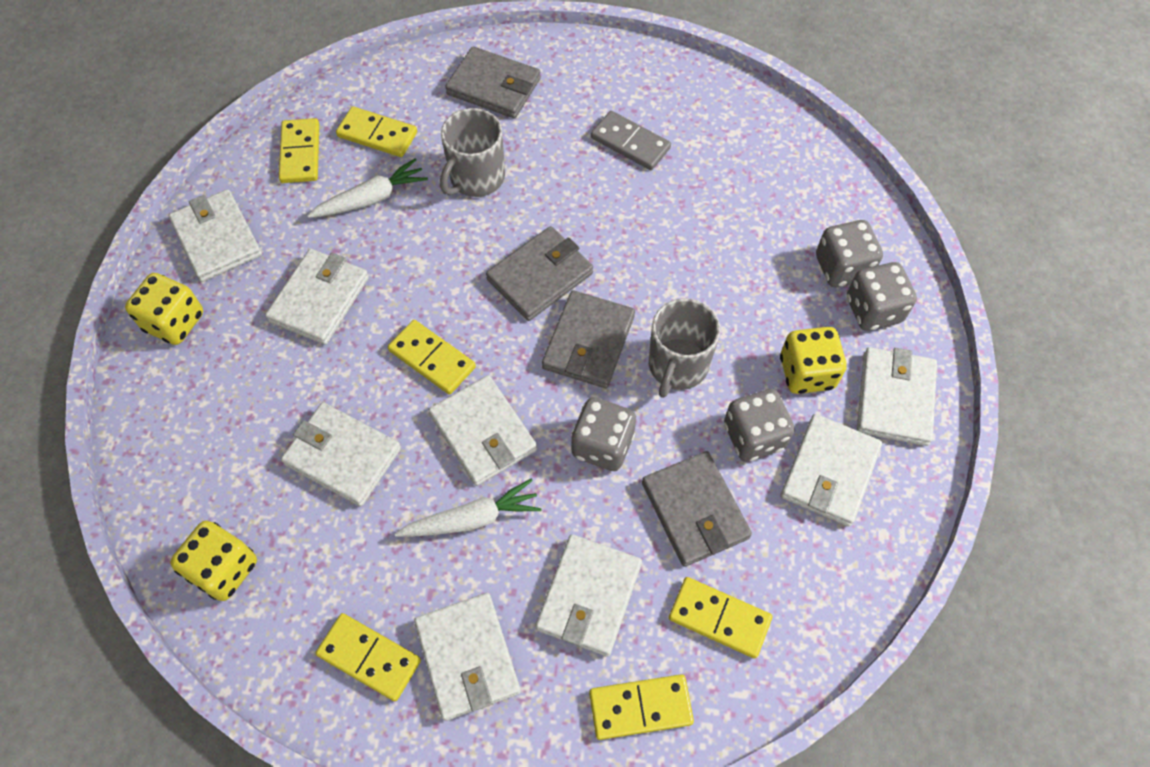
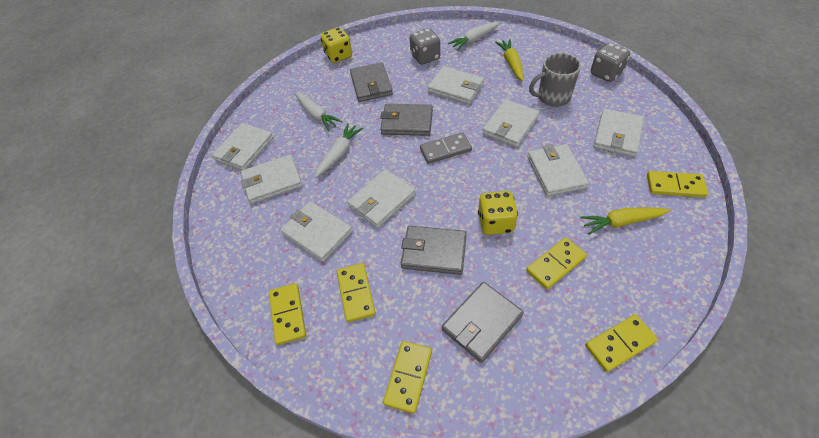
grey dice: [571,397,636,471] [724,389,795,462] [816,220,883,287] [847,262,917,331] = 4 -> [410,28,440,65] [591,43,630,82] = 2
grey mug: [440,108,505,197] [649,298,720,398] = 2 -> [529,53,581,107] = 1
white carrot: [307,158,428,218] [395,479,542,537] = 2 -> [295,92,343,131] [315,123,363,178] [448,21,500,51] = 3
yellow carrot: none = 0 -> [495,39,524,81] [580,207,670,234] = 2
yellow dice: [125,273,203,345] [170,521,257,601] [780,327,847,394] = 3 -> [321,27,352,63] [478,191,518,235] = 2

